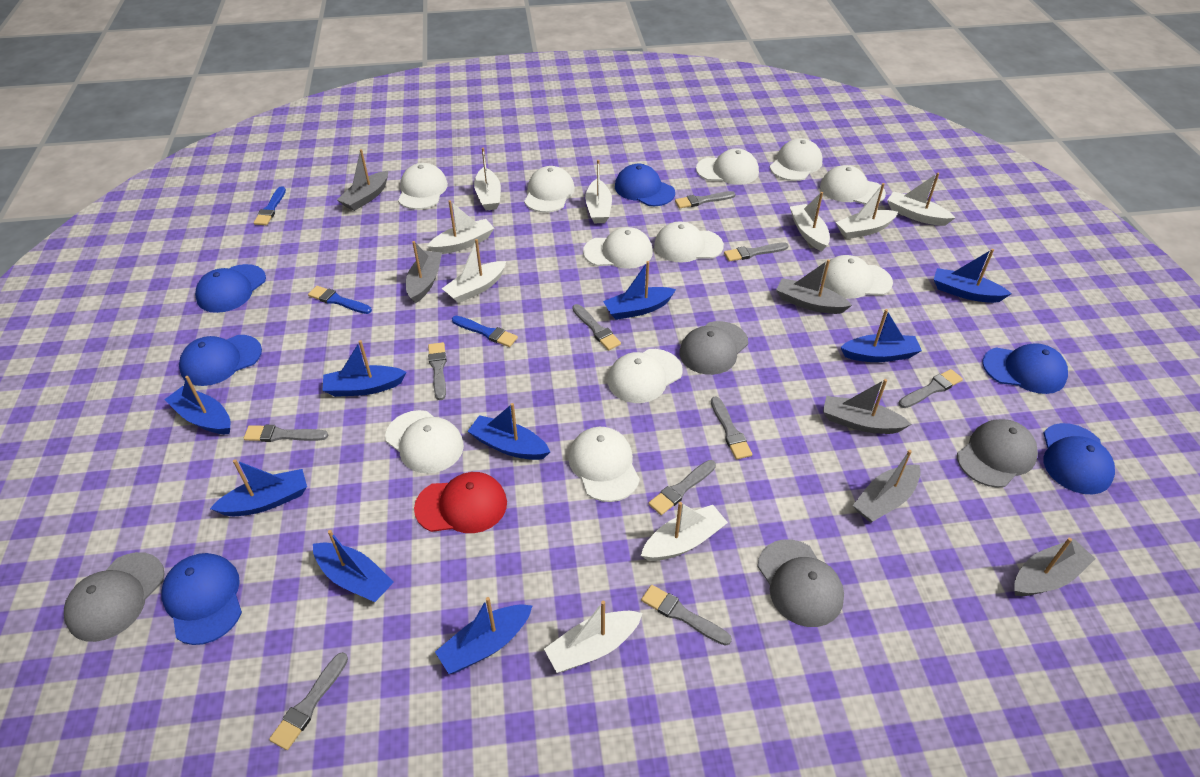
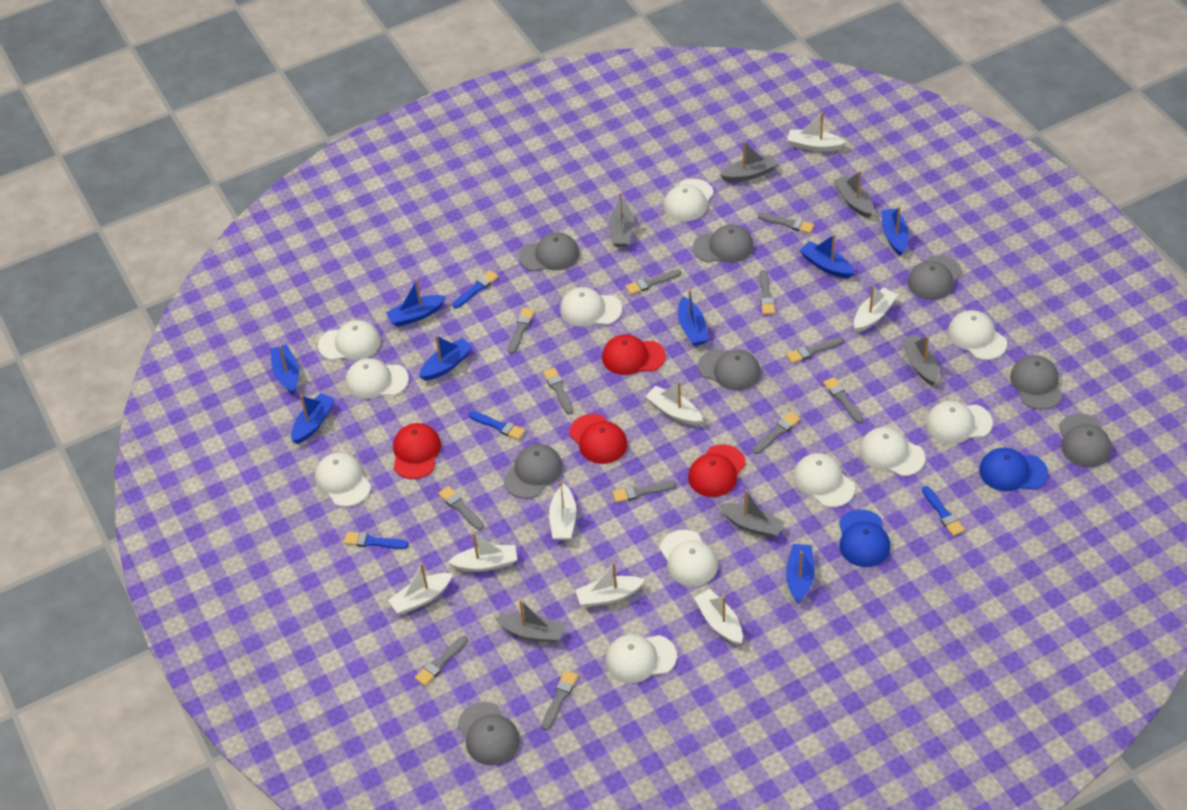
blue boat: [164,376,231,434] [210,459,307,516] [313,530,394,602] [323,340,407,397] [435,597,533,674] [468,403,550,460] [603,261,676,320] [840,309,922,362] [934,249,1012,303] = 9 -> [270,344,299,394] [291,393,335,444] [386,279,446,327] [419,335,473,381] [678,290,708,346] [786,544,814,603] [799,234,854,278] [881,207,909,256] = 8
blue brush: [254,186,286,225] [308,286,372,314] [452,316,518,347] = 3 -> [344,532,409,549] [452,270,499,308] [468,411,525,440] [922,486,965,536] = 4
blue cap: [161,553,242,645] [179,335,262,386] [195,264,266,313] [615,164,675,206] [982,343,1068,394] [1043,423,1115,494] = 6 -> [839,509,890,567] [979,448,1048,491] = 2
grey brush: [244,425,328,442] [269,652,348,750] [428,342,446,400] [572,304,621,350] [641,585,732,646] [648,460,716,515] [675,191,735,208] [711,396,752,460] [724,243,789,262] [899,369,963,408] = 10 -> [415,636,468,686] [438,486,484,530] [508,308,535,354] [542,670,578,730] [543,367,573,414] [613,481,677,503] [625,269,682,295] [753,412,800,454] [758,213,814,233] [759,270,775,315] [786,337,844,363] [823,377,863,423] = 12
grey cap: [64,552,164,642] [679,321,748,375] [758,539,844,627] [957,419,1038,488] = 4 -> [458,702,520,765] [504,444,563,499] [519,232,579,271] [693,224,754,262] [698,348,761,391] [908,255,962,300] [1010,355,1063,410] [1059,414,1112,467] = 8
red cap: [414,472,507,533] = 1 -> [393,423,441,479] [569,414,627,464] [602,334,666,375] [688,444,746,497] = 4
white boat: [427,200,494,254] [442,239,506,303] [474,148,501,210] [544,601,643,673] [585,160,612,223] [641,502,728,561] [790,192,830,251] [836,183,898,239] [887,173,955,226] = 9 -> [388,563,453,614] [448,533,517,572] [549,482,576,540] [575,562,645,607] [645,382,703,425] [694,589,743,645] [787,112,846,152] [854,285,897,332] = 8

